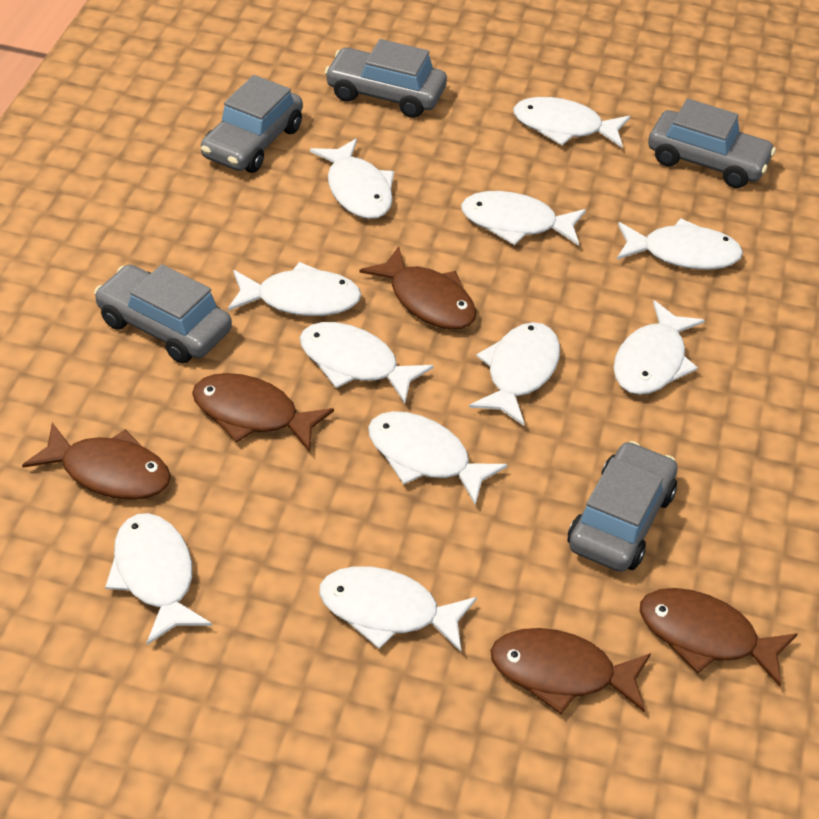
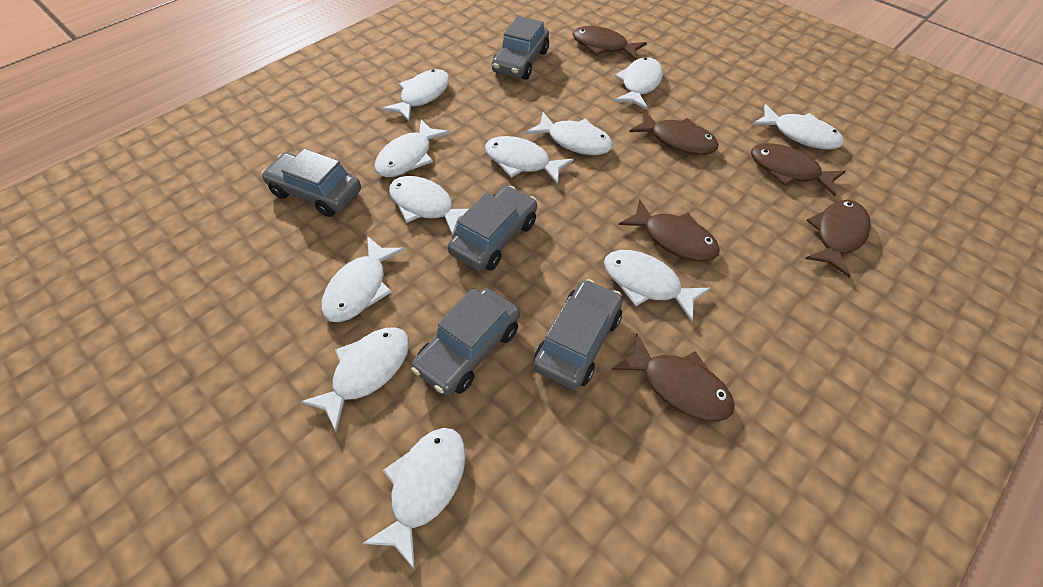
brown fish: [22,423,171,500] [192,373,334,452] [359,246,476,329] [490,628,651,714] [640,588,797,687] = 5 -> [572,26,647,60] [612,333,735,422] [619,199,720,262] [629,110,718,155] [751,143,846,196] [805,200,871,277] = 6

